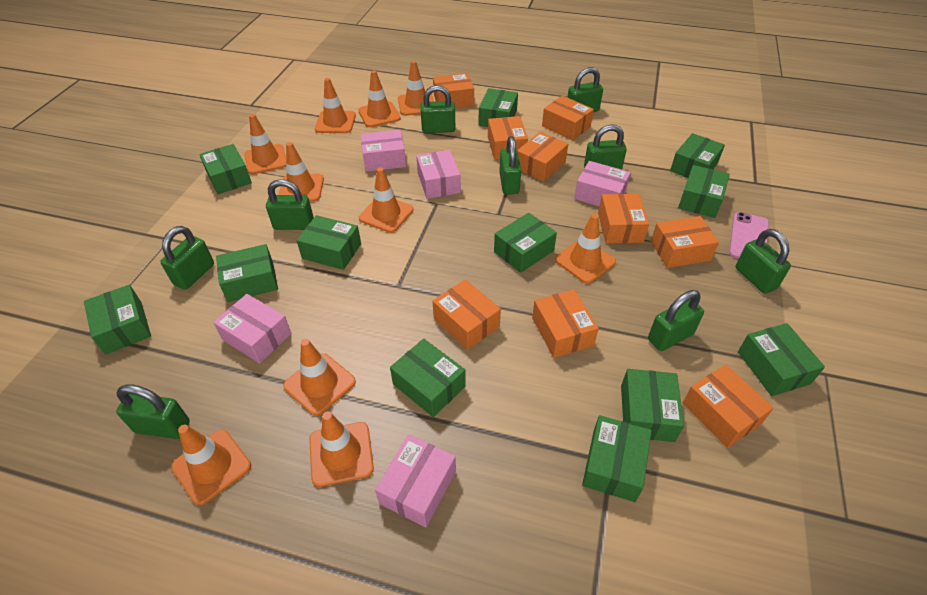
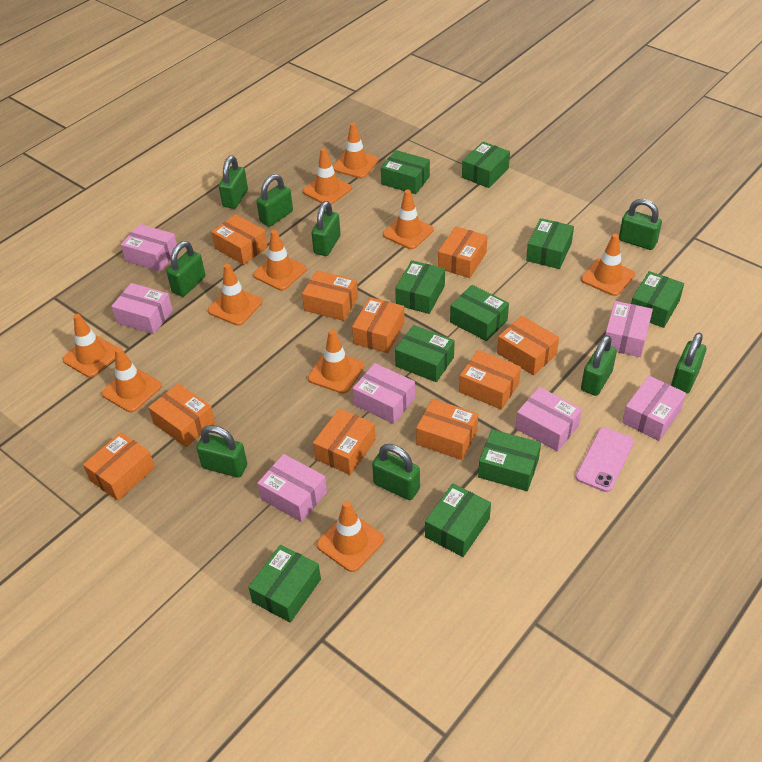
green box: [84,285,151,355] [199,144,252,194] [216,244,278,302] [296,215,361,270] [390,339,466,417] [479,88,518,127] [494,213,557,273] [582,415,652,502] [621,369,684,442] [670,133,725,178] [678,165,730,218] [738,323,825,396] = 12 -> [248,545,321,623] [381,150,430,194] [395,260,445,314] [395,325,455,382] [425,484,491,557] [450,285,509,341] [462,142,510,188] [478,429,541,491] [526,218,574,269] [631,271,684,328] = 10
orange box: [432,279,501,350] [433,73,474,108] [488,116,528,160] [517,132,568,182] [532,289,599,358] [542,96,594,141] [598,194,649,243] [651,216,719,268] [683,365,774,448] = 9 -> [83,432,155,501] [148,383,215,447] [212,214,268,265] [302,270,358,321] [313,408,376,475] [352,297,405,353] [416,399,478,460] [438,226,488,278] [459,350,521,410] [497,316,559,375] = 10
pink box: [213,294,291,363] [361,130,406,172] [375,435,456,527] [416,150,461,199] [574,161,631,206] = 5 -> [111,283,173,334] [121,224,177,272] [257,454,327,522] [353,363,415,424] [515,387,582,452] [605,301,653,357] [622,376,686,441] = 7

